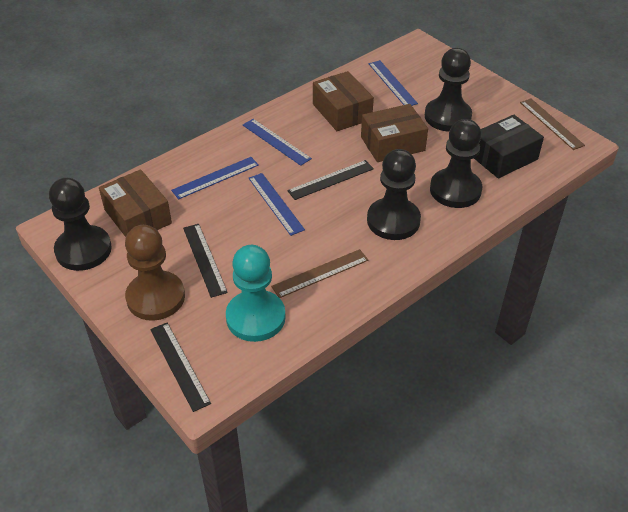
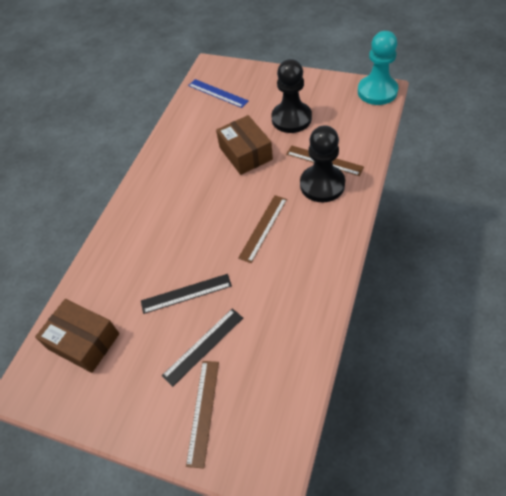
black box: [474,115,544,179] = 1 -> none = 0
black pawn: [49,178,112,271] [367,149,421,240] [425,48,472,131] [430,119,482,208] = 4 -> [271,59,312,133] [300,125,345,202] = 2
black ruler: [150,323,211,412] [183,224,228,298] [287,160,374,200] = 3 -> [141,274,232,314] [162,308,243,387] = 2
blue ruler: [171,157,259,199] [243,119,312,166] [249,173,305,236] [369,60,418,106] = 4 -> [188,79,249,108] = 1
brown box: [99,169,172,237] [313,71,374,131] [361,104,428,162] = 3 -> [35,299,119,373] [216,115,273,175] = 2
brown pawn: [125,225,185,321] = 1 -> none = 0
brown ruler: [271,249,369,298] [520,98,585,150] = 2 -> [186,361,219,469] [238,195,287,263] [286,145,364,176] = 3

